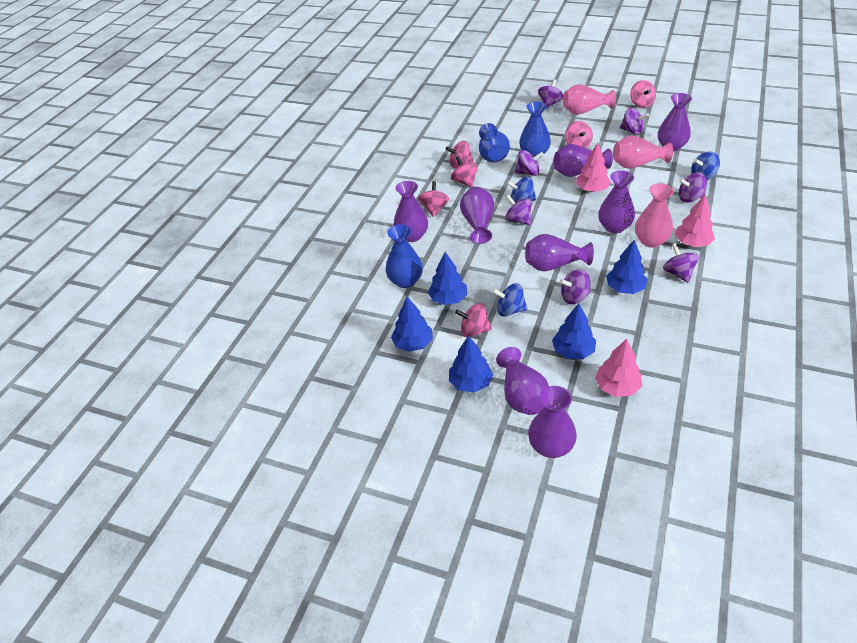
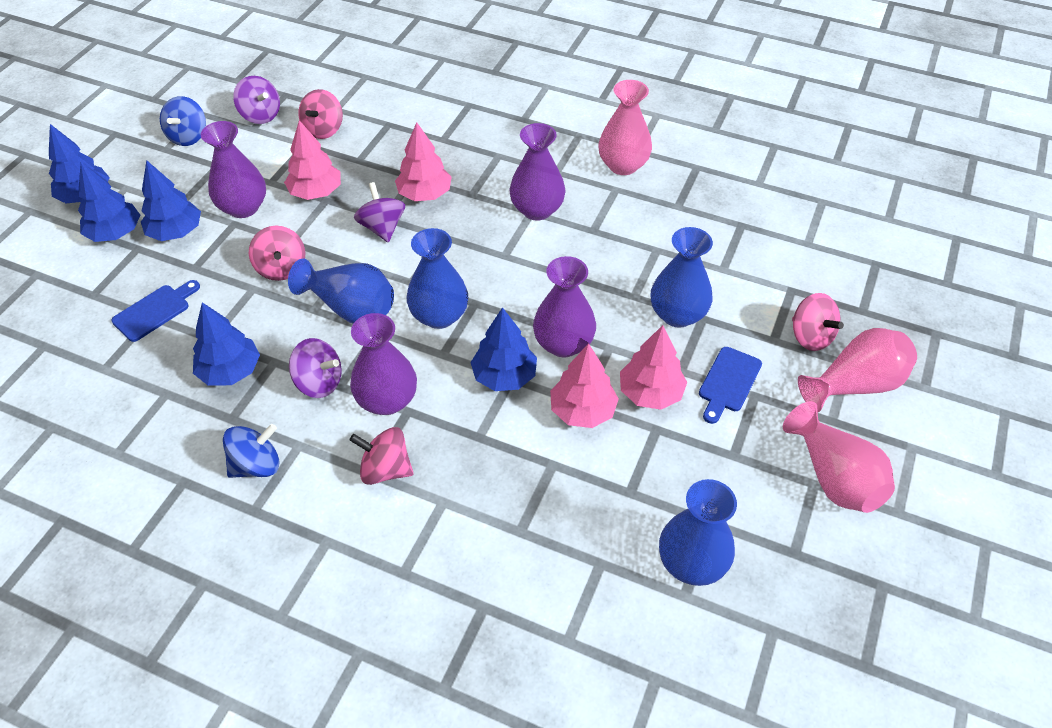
blue cutting board: none = 0 -> [111,280,200,342] [699,347,762,424] = 2
blue spinning top: [492,283,527,317] [507,177,536,203] [691,152,720,180] = 3 -> [160,96,206,146] [223,424,280,478] = 2
blue vase: [385,224,423,288] [479,123,510,163] [519,102,551,158] = 3 -> [288,259,394,324] [407,228,468,329] [651,227,713,328] [659,479,737,586] = 4
pink spinning top: [418,181,449,217] [446,141,473,168] [451,156,478,188] [455,303,492,338] [565,121,593,148] [630,80,656,108] = 6 -> [249,226,305,281] [298,89,343,139] [349,427,414,485] [792,293,844,351] = 4
pink tree: [576,143,611,192] [595,339,642,397] [675,194,715,247] = 3 -> [284,120,341,200] [395,122,452,201] [550,343,619,428] [620,325,687,410] = 4
purple spinning top: [505,195,532,225] [515,150,544,176] [538,79,563,109] [560,269,591,304] [620,108,649,135] [663,243,699,283] [679,173,707,203] = 7 -> [233,76,280,124] [289,338,342,398] [354,182,405,243] = 3
purple vase: [393,181,428,242] [460,187,494,244] [496,347,549,415] [525,234,594,271] [528,386,577,458] [553,144,613,177] [598,171,635,233] [658,93,692,151] = 8 -> [201,121,266,218] [350,313,417,415] [509,123,565,221] [533,256,596,357] = 4

